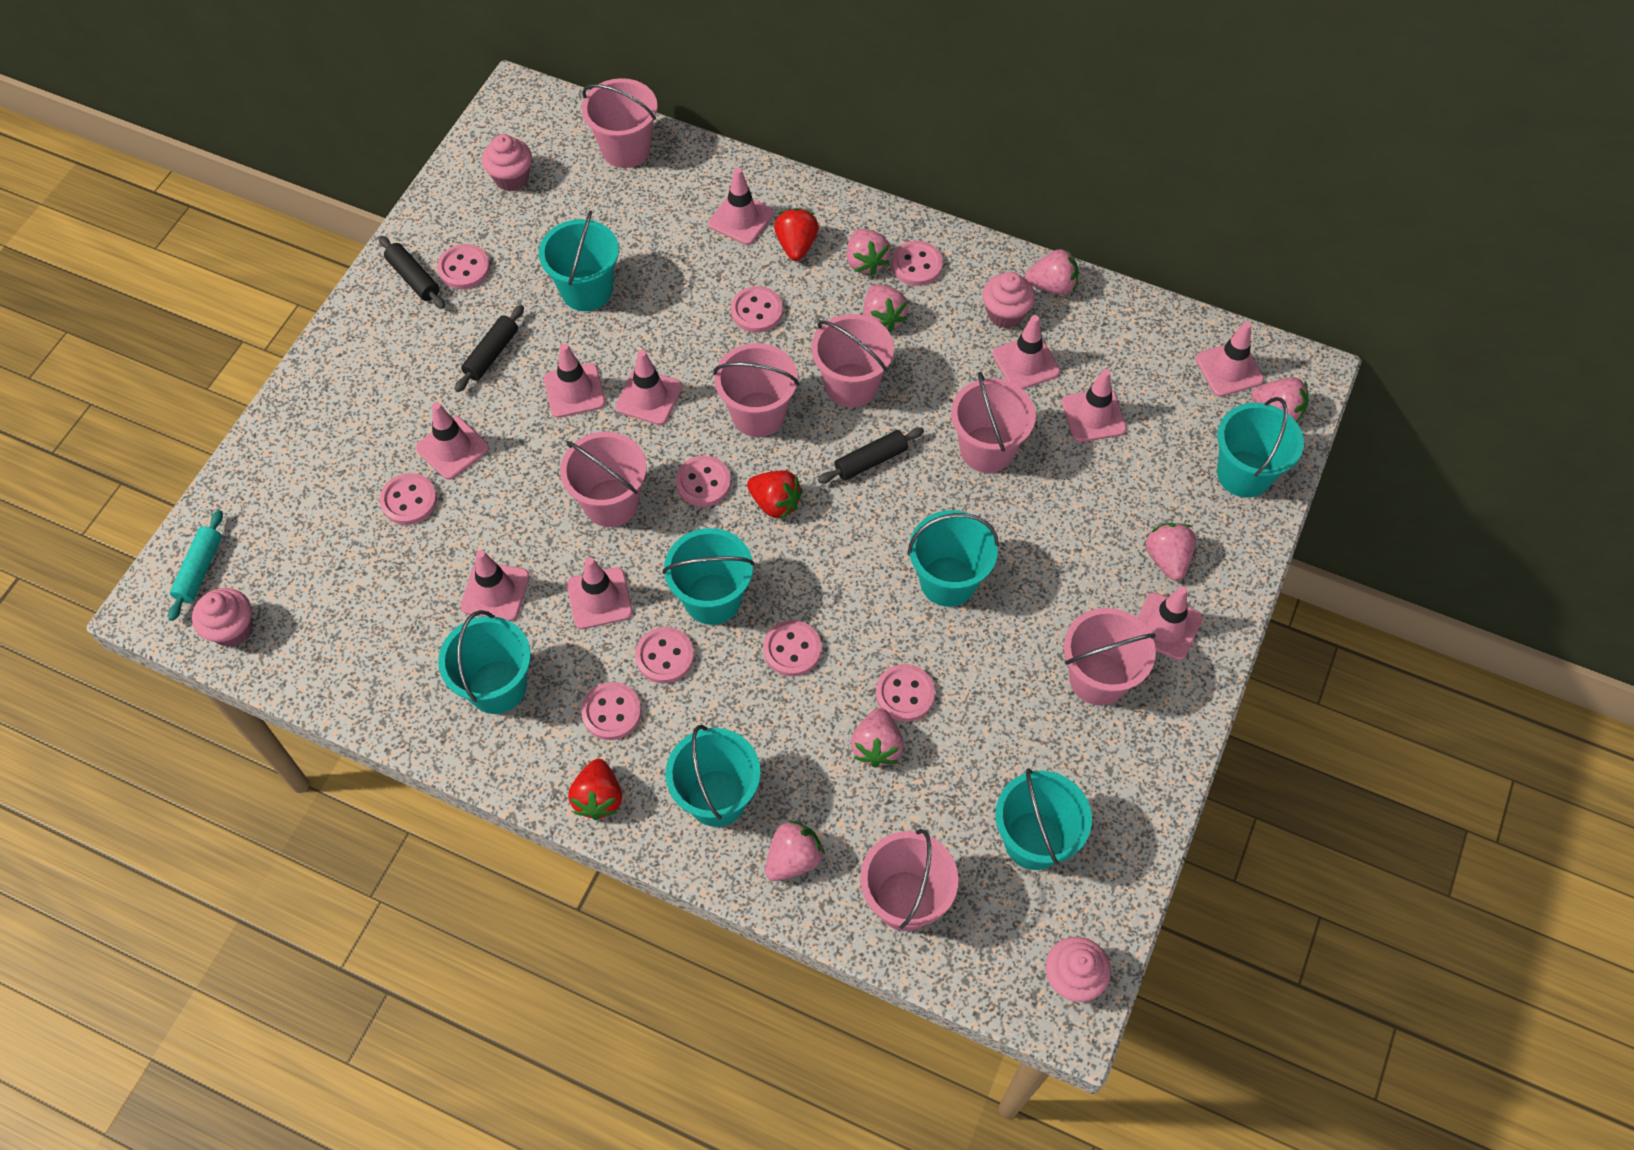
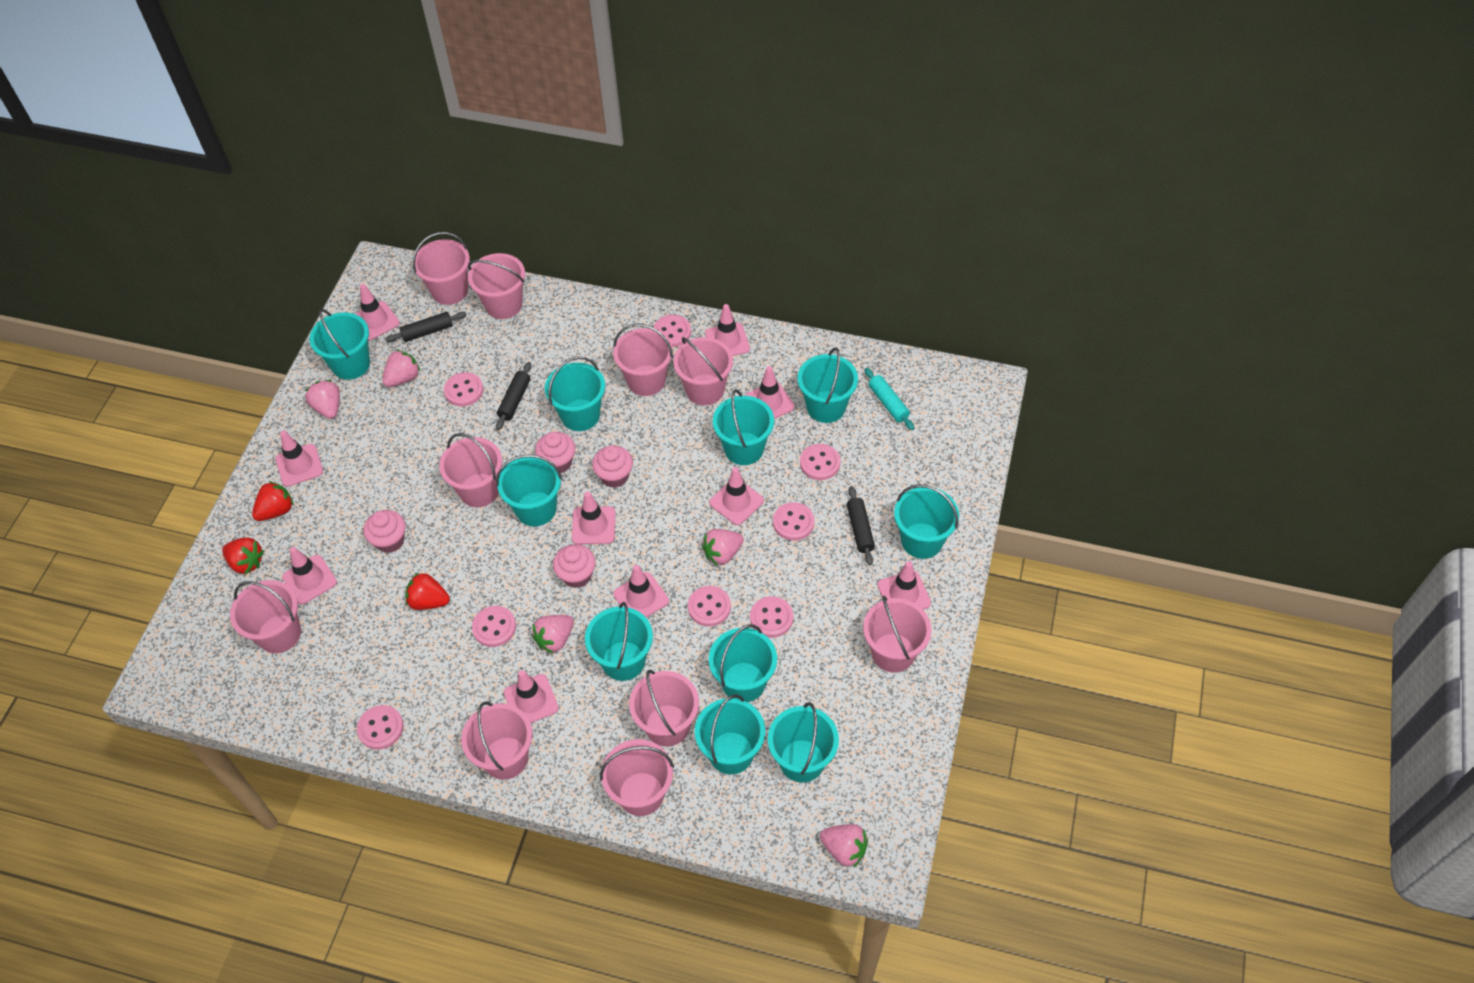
pink bucket: [560,432,647,527] [582,78,658,168] [713,343,799,437] [812,314,894,408] [860,829,958,931] [951,372,1036,473] [1064,608,1156,705] = 7 -> [230,580,301,653] [413,232,470,305] [439,433,502,507] [461,702,532,780] [468,253,525,319] [600,739,674,816] [613,324,673,396] [629,670,699,747] [673,337,733,405] [863,596,932,673] = 10
pink button: [380,473,437,525] [437,244,490,289] [581,682,642,740] [635,627,694,683] [675,455,731,507] [731,286,783,333] [763,620,822,676] [876,664,935,722] [891,241,943,286] = 9 -> [357,705,404,750] [444,372,483,406] [472,606,516,647] [653,315,691,347] [688,586,731,626] [750,596,793,638] [773,502,814,541] [800,444,841,480] = 8
pink strawberry: [765,820,825,881] [847,229,890,276] [851,708,904,768] [863,285,908,332] [1025,249,1079,295] [1145,523,1196,581] [1251,377,1308,423] = 7 -> [305,380,340,419] [383,350,420,387] [532,615,574,654] [702,529,744,566] [820,824,868,868] = 5
turquoise bucket: [438,610,531,714] [539,210,619,311] [662,528,755,625] [666,725,761,827] [908,510,999,607] [995,768,1092,870] [1217,397,1304,498] = 7 -> [310,309,370,380] [496,455,562,526] [545,356,605,431] [585,602,653,681] [695,694,765,774] [709,624,777,702] [713,389,774,465] [768,702,839,783] [798,348,858,423] [894,484,959,559] = 10

